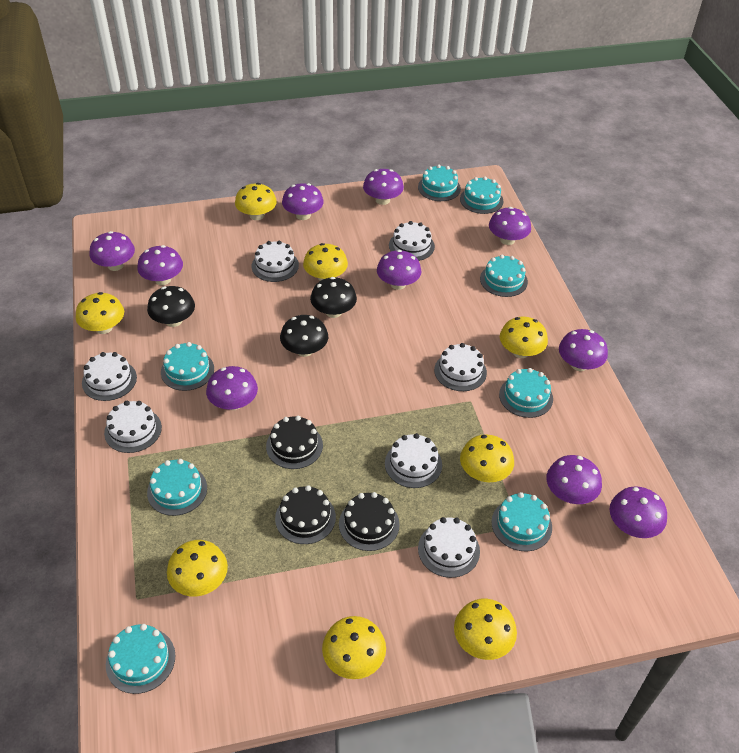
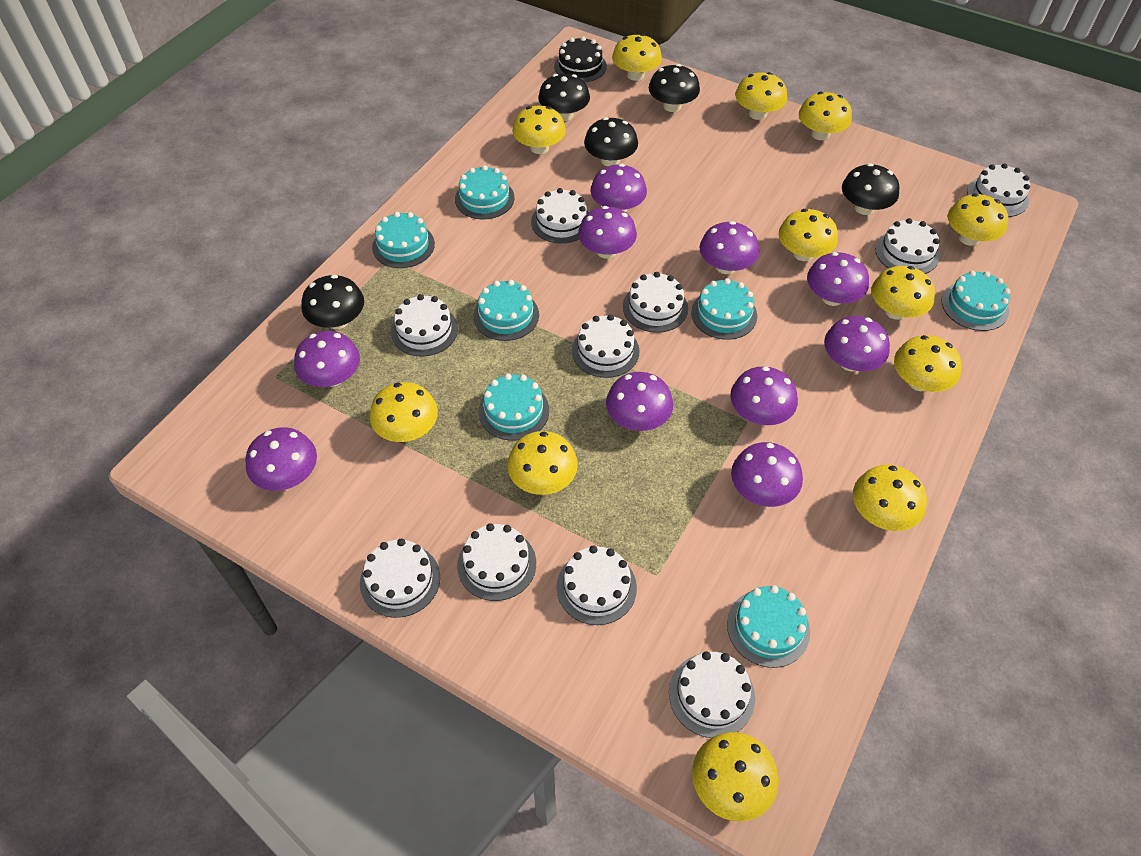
black cake: [266,416,323,469] [275,485,336,544] [339,492,400,551] = 3 -> [554,36,607,82] = 1
black mushroom: [147,286,195,327] [280,315,328,357] [310,277,357,318] = 3 -> [301,275,364,329] [538,74,590,121] [584,117,638,166] [649,64,700,112] [842,163,899,215] = 5
turquoise cake: [106,624,175,694] [147,459,207,516] [161,342,214,391] [418,165,461,201] [460,177,503,214] [480,255,528,297] [491,492,552,551] [499,368,553,418] = 8 -> [372,212,435,268] [455,165,515,220] [473,280,539,341] [478,373,549,441] [691,278,757,340] [727,585,810,668] [942,271,1010,331] = 7
white cake: [82,352,137,401] [104,401,162,453] [251,240,299,282] [385,433,442,488] [389,221,435,261] [418,517,480,578] [434,343,487,391] = 7 -> [360,538,440,618] [391,294,458,357] [457,523,536,601] [531,188,589,244] [556,546,637,625] [572,314,640,378] [623,272,688,333] [669,651,755,738] [875,218,940,274] [967,163,1030,217] = 10
yellow mushroom: [76,292,124,334] [167,540,228,596] [235,183,277,220] [303,243,348,281] [322,616,386,679] [454,599,517,660] [460,434,514,482] [500,317,548,358] = 8 -> [370,382,438,442] [507,431,578,495] [512,106,566,154] [612,34,662,81] [692,732,779,821] [735,72,787,120] [779,209,838,261] [799,92,852,140] [853,465,927,531] [871,266,935,320] [894,335,962,392] [948,193,1008,246] = 12

